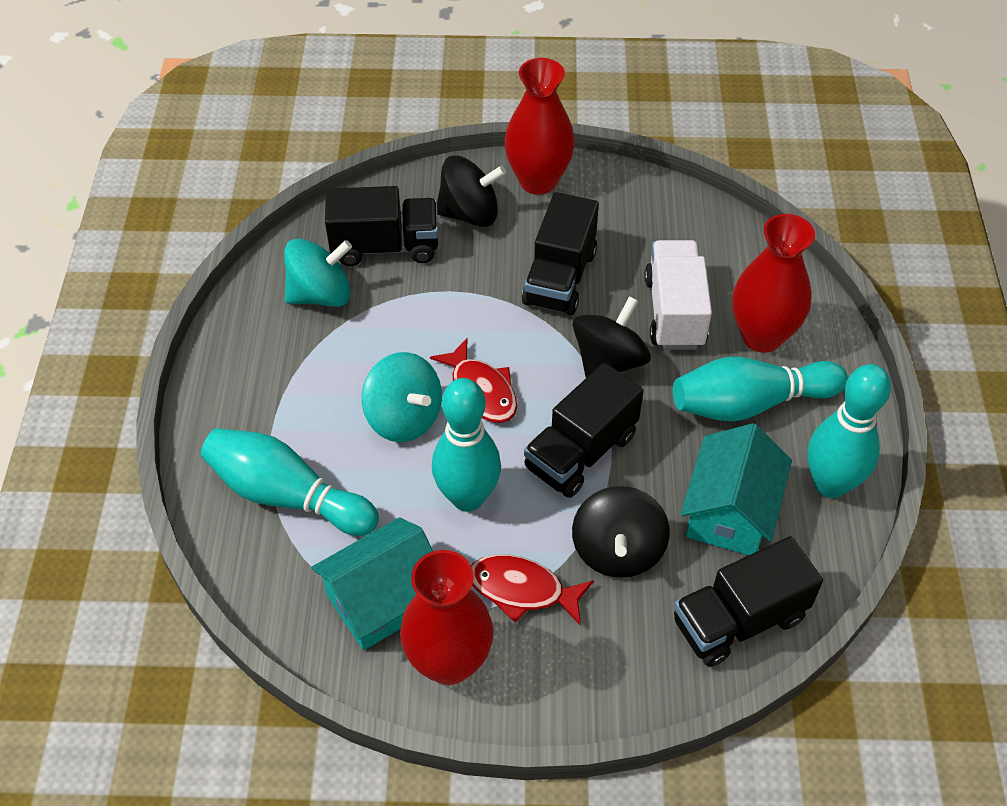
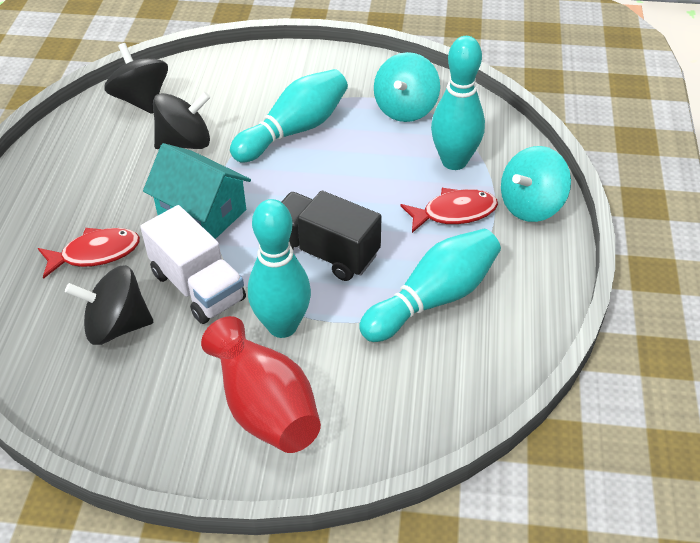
black truck: [325,186,438,266] [522,192,599,315] [524,363,644,498] [674,536,823,667] = 4 -> [281,191,382,281] = 1
red vase: [400,550,494,685] [505,58,575,195] [732,214,815,353] = 3 -> [201,316,321,453] = 1
turquoise house: [311,517,433,650] [681,423,792,555] = 2 -> [143,143,251,239] = 1

